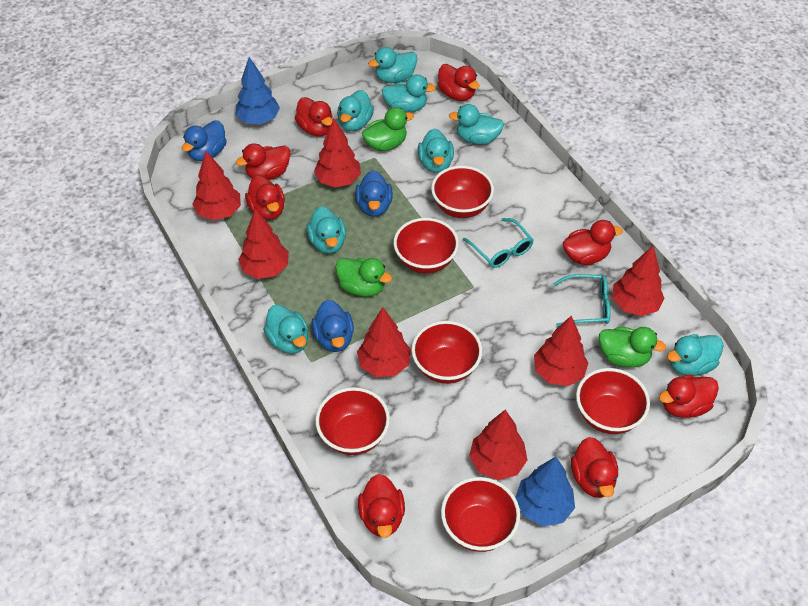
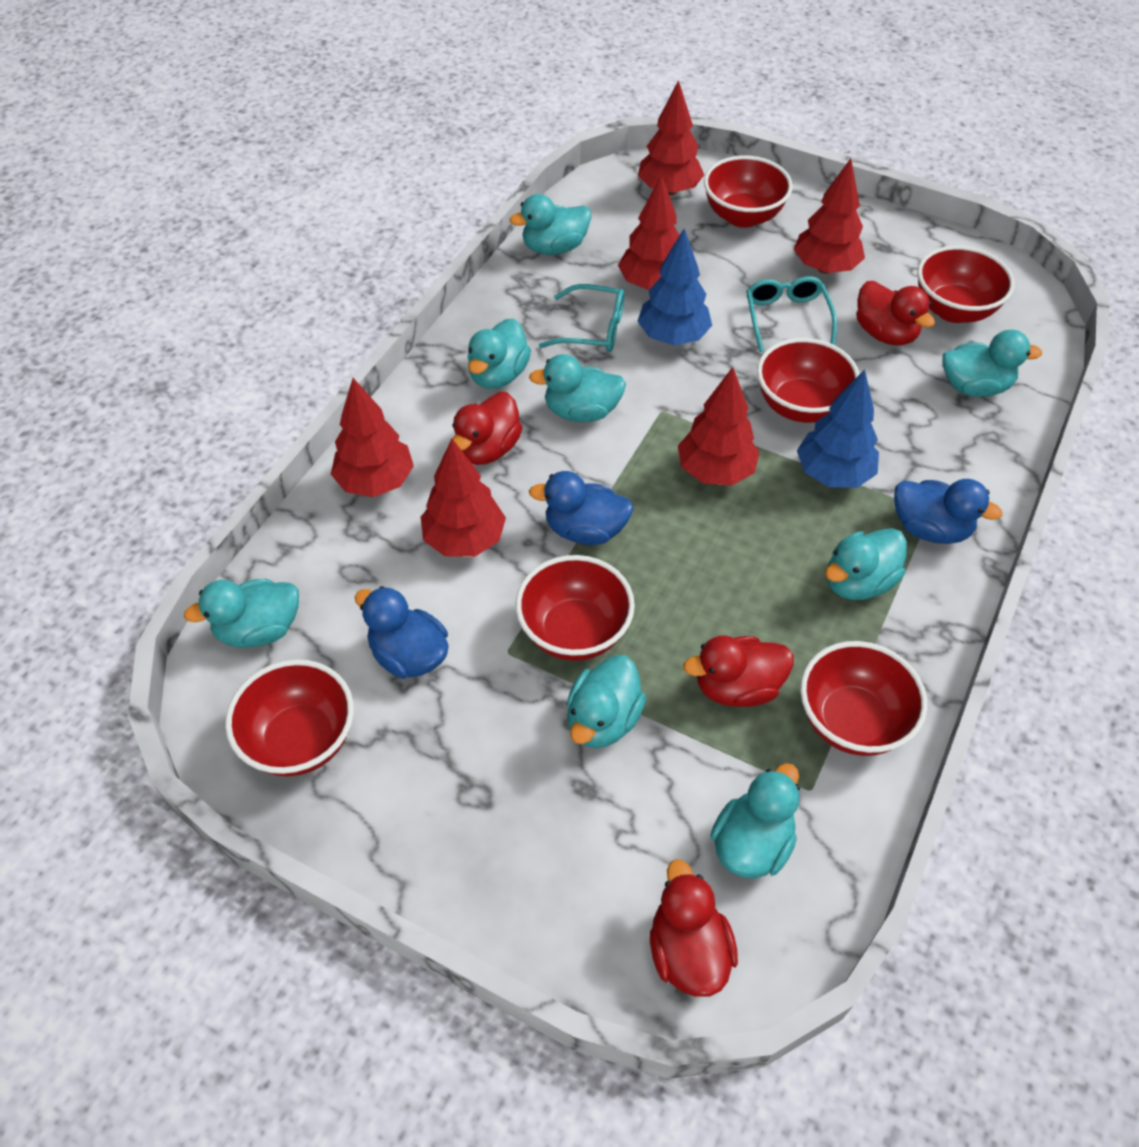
green duck: [335,258,392,297] [362,107,414,151] [599,327,666,367] = 3 -> none = 0
red duck: [236,143,291,180] [245,175,285,220] [295,97,333,136] [358,474,405,538] [438,64,480,101] [563,220,623,265] [571,437,618,498] [659,375,719,418] = 8 -> [452,392,523,465] [650,859,738,997] [683,636,794,707] [856,281,935,345] = 4
red tree: [192,151,241,220] [238,209,289,279] [314,119,361,187] [357,307,411,377] [469,410,527,480] [534,315,588,386] [612,246,665,316] = 7 -> [331,378,414,497] [421,439,506,557] [618,175,680,290] [638,80,704,195] [678,367,760,486] [794,158,865,274] = 6

